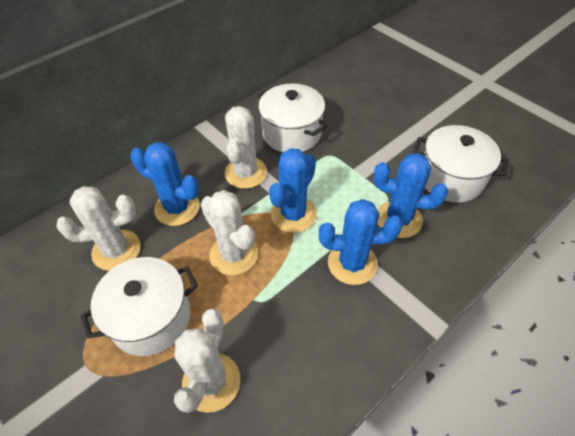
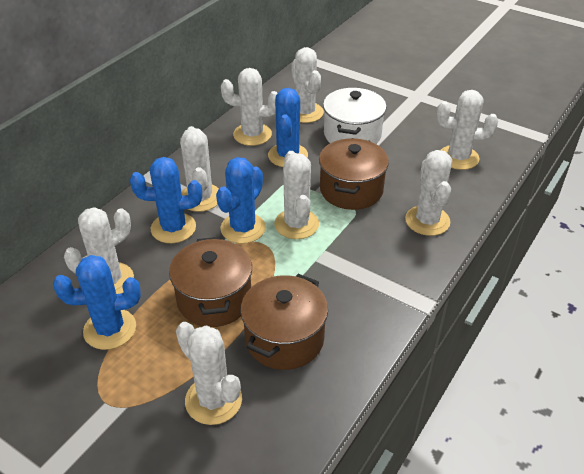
brown pot: none = 0 -> [169,237,252,327] [240,274,328,370] [319,138,389,210] = 3
white cactus: [56,186,141,271] [174,308,240,413] [201,190,258,275] [224,106,267,189] = 4 -> [64,207,134,294] [176,322,242,425] [180,126,219,212] [221,68,278,146] [274,151,319,239] [292,47,324,123] [405,150,452,236] [437,90,498,170] = 8
white pot: [81,257,198,356] [258,84,328,152] [414,125,509,203] = 3 -> [323,88,386,144] = 1

